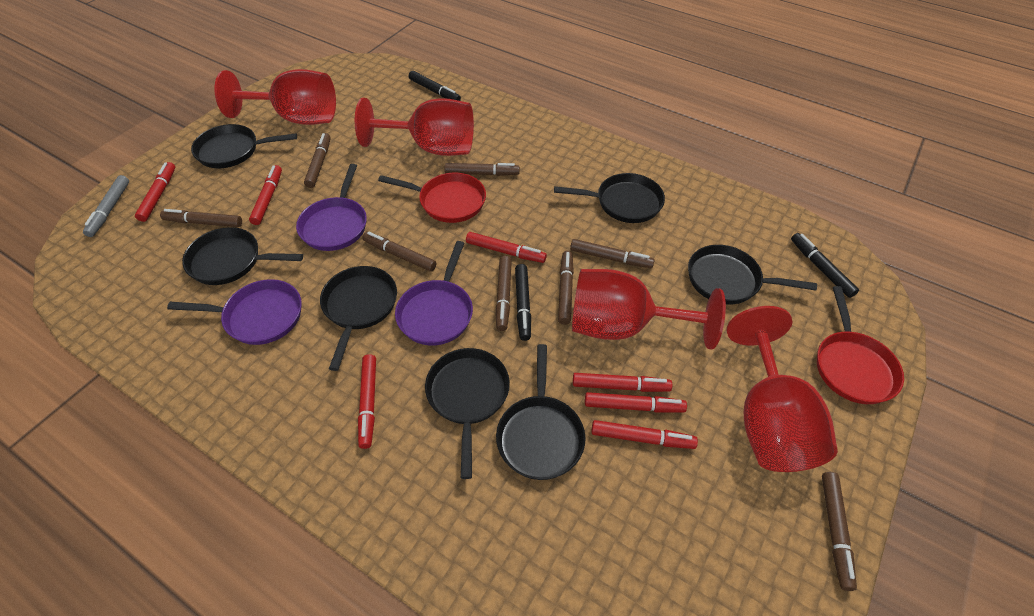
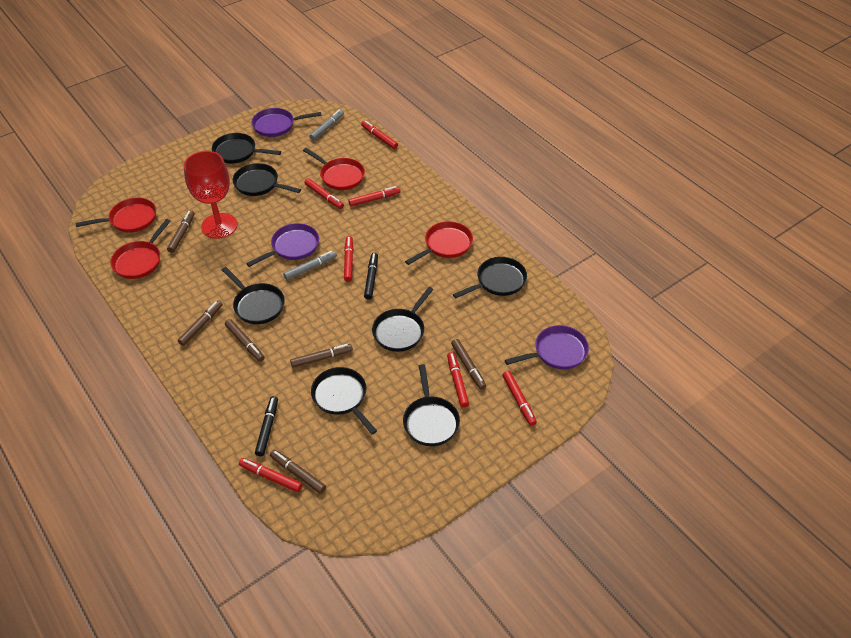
black marker: [409,71,461,101] [515,264,531,341] [791,233,859,298] = 3 -> [255,396,278,456] [364,253,378,300] = 2
brown marker: [160,209,242,227] [304,133,331,188] [362,232,436,272] [445,163,520,176] [496,256,512,331] [558,251,574,325] [570,239,655,268] [822,472,857,591] = 8 -> [167,210,195,253] [178,300,223,346] [225,319,265,362] [270,450,326,494] [290,344,353,368] [451,339,486,390] = 6
grey marker: [83,175,129,237] = 1 -> [283,251,337,280] [309,110,344,140] = 2
red goblet: [214,69,336,125] [355,98,474,156] [572,269,726,350] [727,306,838,472] = 4 -> [184,151,237,239] = 1
red pan: [378,173,486,223] [817,286,904,404] = 2 -> [76,198,156,233] [110,219,171,279] [303,148,365,190] [405,221,473,265] = 4

